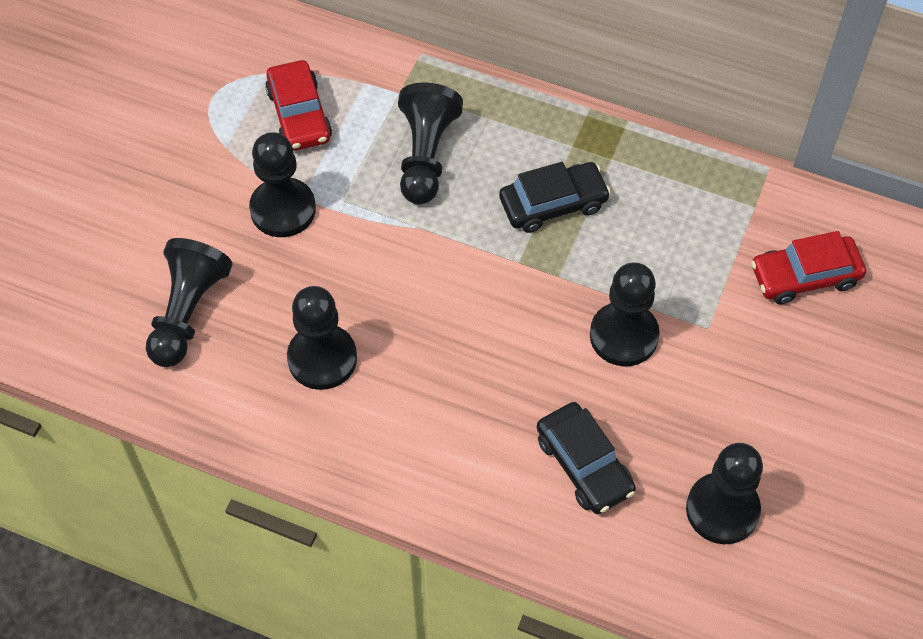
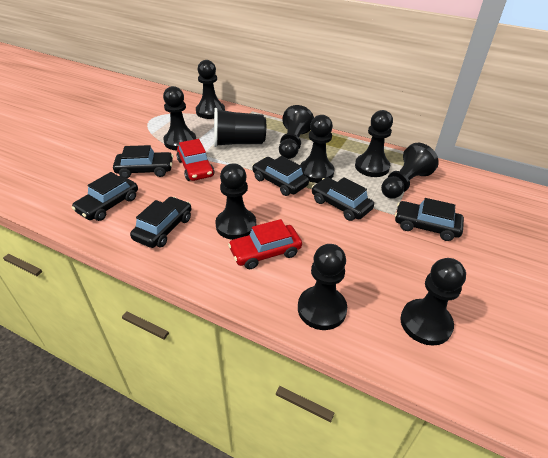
black car: [499,162,611,233] [537,402,636,514] = 2 -> [72,172,138,221] [113,145,173,178] [130,197,192,248] [252,156,309,196] [312,177,374,221] [395,198,464,241] = 6
black cup: none = 0 -> [214,108,266,147] = 1
black pawn: [146,238,232,367] [249,132,316,237] [287,286,357,390] [398,83,463,205] [590,262,660,366] [686,443,763,544] = 6 -> [163,86,196,151] [196,60,225,119] [215,163,256,240] [279,105,314,159] [298,244,347,330] [300,115,335,183] [355,110,393,177] [381,143,439,199] [400,258,466,346] = 9

